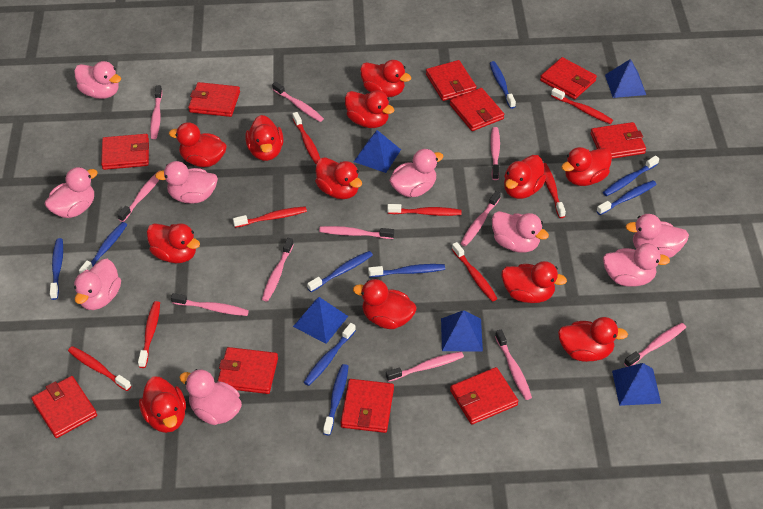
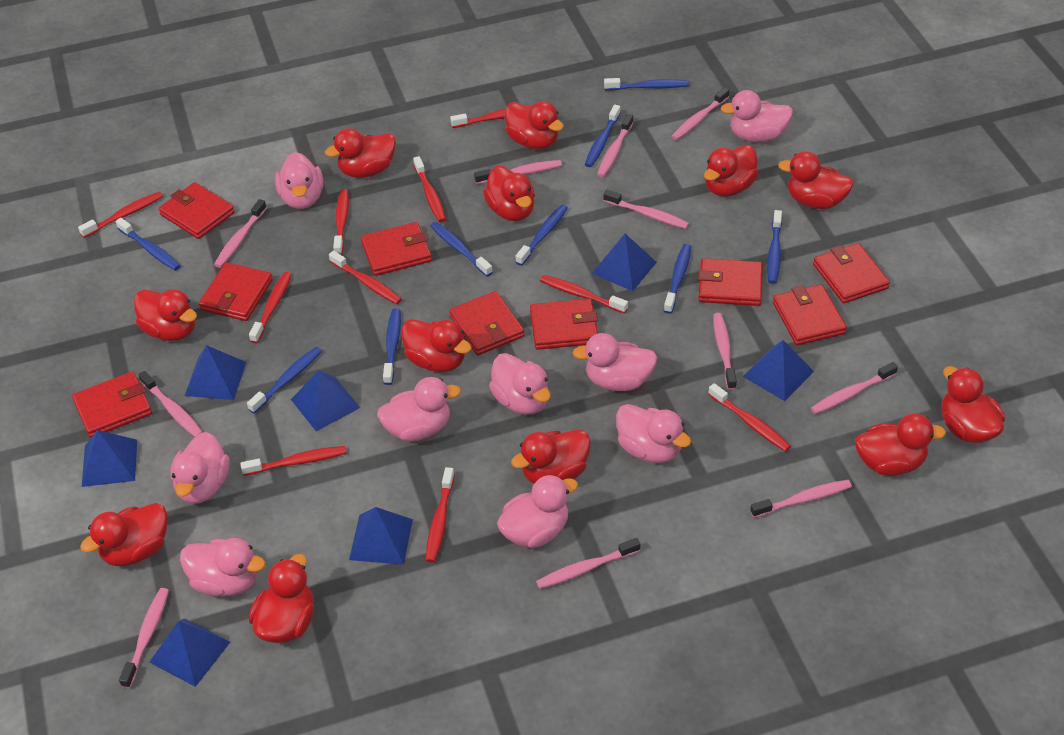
blue pyramid: [293,297,348,344] [354,130,401,173] [441,310,483,351] [605,59,646,98] [612,363,661,406] = 5 -> [82,430,137,487] [149,619,230,687] [185,345,246,400] [291,370,360,431] [349,507,413,565] [591,234,657,291] [743,340,814,401] = 7
red toothbrush: [68,346,131,391] [138,301,160,368] [233,206,307,228] [292,112,320,164] [387,204,461,216] [452,242,498,302] [543,163,566,218] [551,88,613,124] = 8 -> [78,192,163,238] [240,446,347,476] [249,272,292,343] [329,251,402,304] [333,189,349,255] [413,156,446,222] [426,467,455,563] [450,106,532,128] [540,275,628,313] [708,383,791,452] = 10
red wallet: [31,376,97,438] [101,134,149,170] [188,82,240,117] [217,347,278,394] [341,379,394,433] [426,60,477,101] [450,88,504,131] [450,367,518,425] [540,57,597,99] [591,122,646,159] = 10 -> [72,372,152,438] [159,182,235,239] [199,262,273,321] [361,222,432,276] [449,291,524,355] [530,299,598,350] [698,258,763,306] [773,284,847,345] [813,243,890,303] = 9

